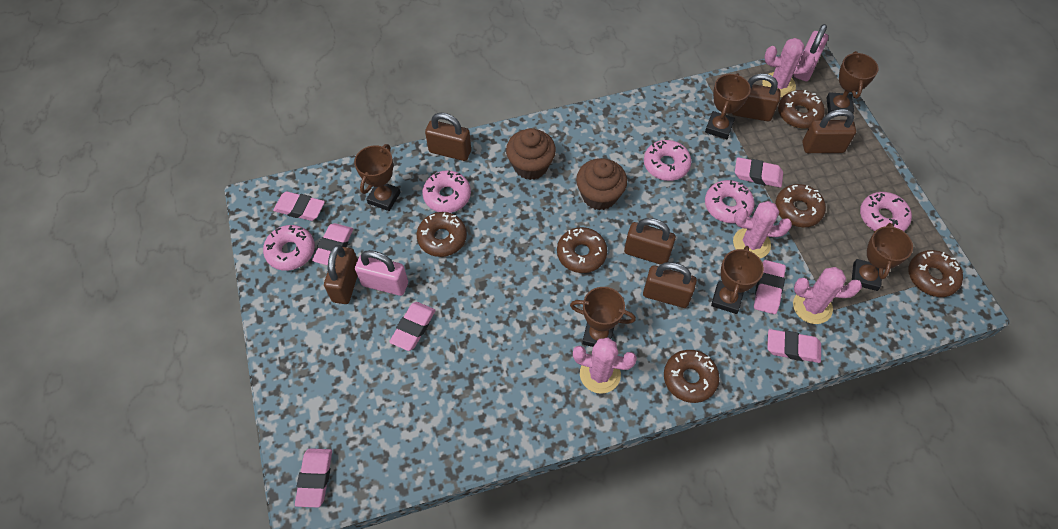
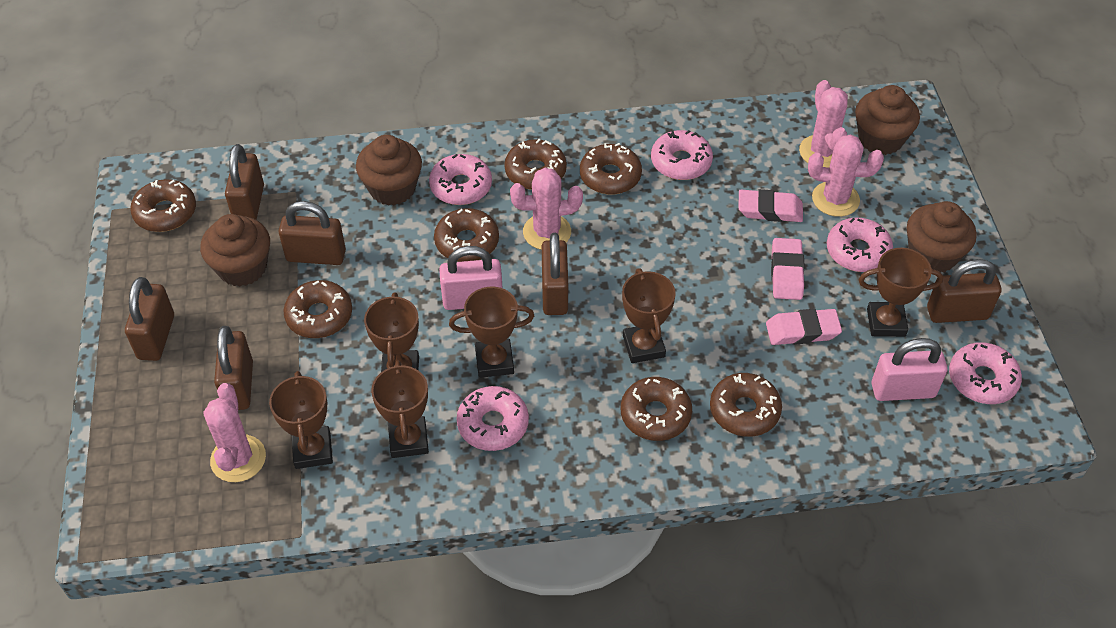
brown cupcake: [506,128,556,180] [576,158,627,210] = 2 -> [200,214,270,287] [356,135,422,206] [855,85,920,155] [907,201,977,273] = 4
brown donut: [417,212,467,257] [557,227,607,273] [664,350,720,403] [775,184,826,227] [778,90,825,128] [908,250,963,297] = 6 -> [130,179,196,232] [283,280,352,338] [434,208,499,262] [504,139,567,190] [580,143,642,194] [621,377,692,441] [710,373,782,437] = 7
pink eraser: [273,191,325,221] [295,448,332,508] [312,223,353,265] [389,302,436,351] [735,157,783,188] [754,260,786,314] [767,329,821,363] = 7 -> [738,189,803,222] [766,309,842,345] [771,238,805,300] = 3

